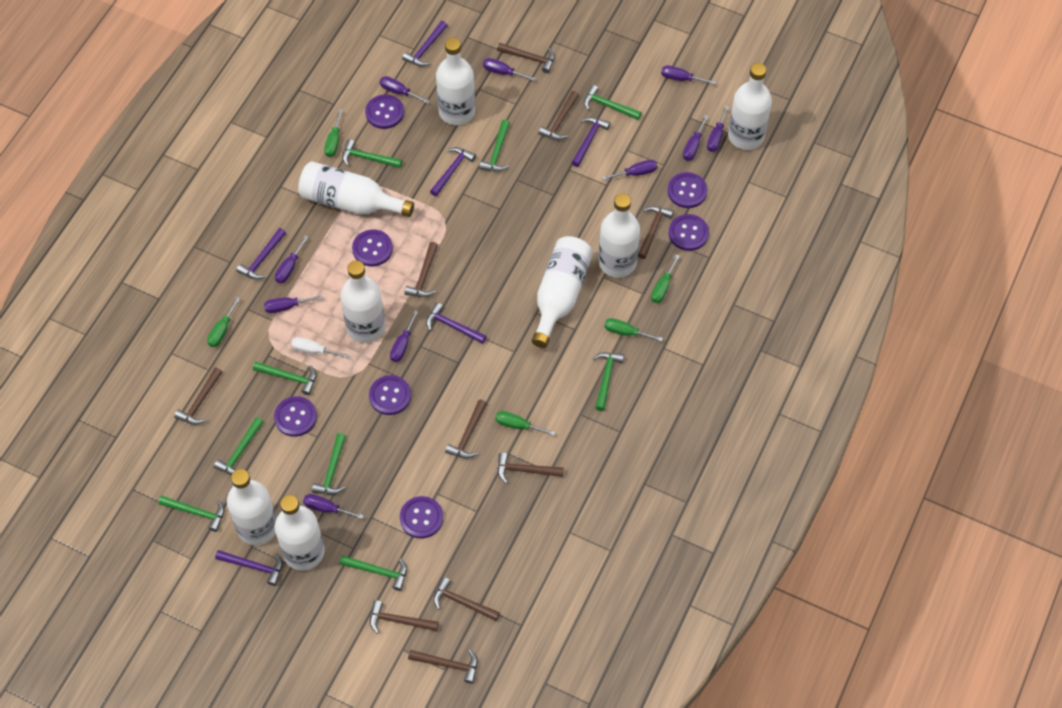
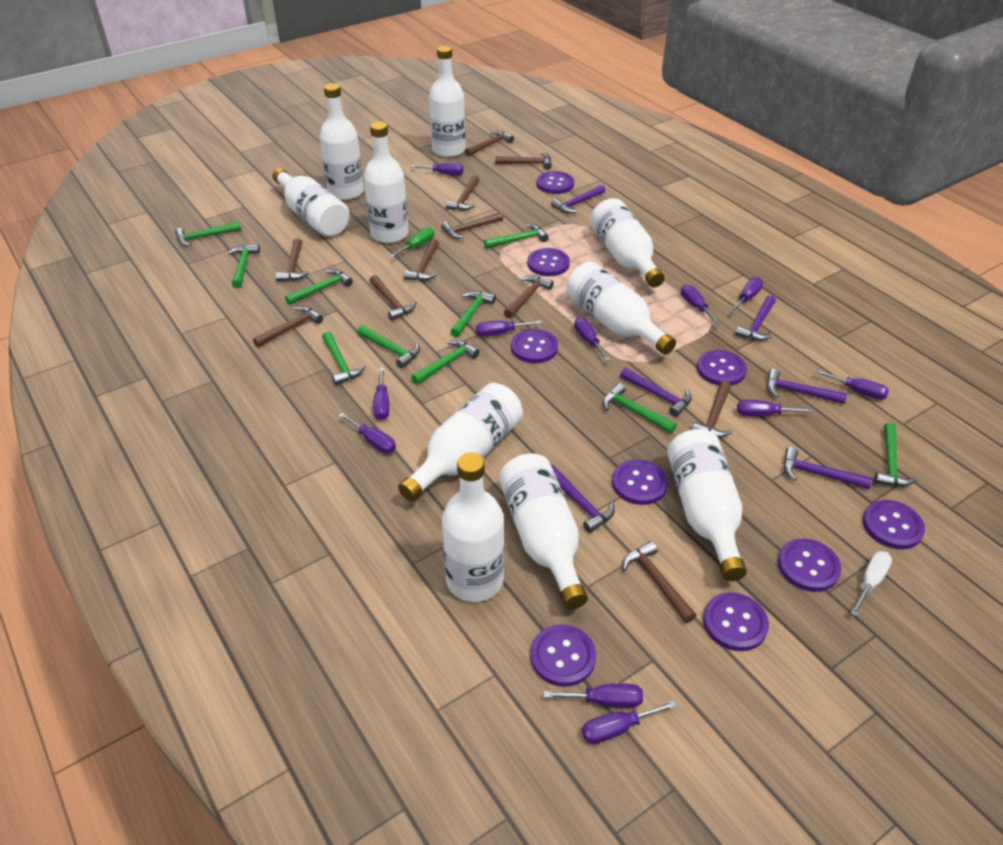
brown hammer: [174,367,222,425] [370,600,439,634] [404,242,438,297] [408,649,478,684] [433,577,500,621] [445,399,487,459] [497,43,555,73] [497,452,564,483] [539,91,579,140] [638,206,674,259] = 10 -> [253,306,323,347] [275,238,309,282] [369,275,416,321] [404,239,439,281] [441,212,503,239] [445,175,479,211] [465,131,514,156] [495,153,552,170] [504,276,554,318] [622,541,696,623] [692,381,732,438] = 11
green hammer: [158,496,224,532] [214,417,263,475] [253,361,316,395] [312,433,346,495] [340,555,407,591] [342,139,402,168] [479,120,510,172] [584,85,642,120] [593,352,624,411] = 9 -> [175,221,241,246] [228,244,260,288] [285,269,353,305] [322,331,365,385] [357,325,420,368] [411,340,479,385] [450,291,496,337] [484,224,549,249] [603,383,677,433] [874,422,918,487] = 10
green screwdriver: [207,297,240,347] [324,109,343,157] [496,411,555,436] [604,318,663,342] [651,254,680,303] = 5 -> [389,228,434,258] = 1
purple button: [274,396,317,437] [352,230,393,266] [365,94,404,129] [369,375,411,415] [400,496,443,539] [667,172,707,208] [669,214,709,251] = 7 -> [511,329,558,363] [527,248,570,276] [530,624,596,687] [537,171,574,194] [612,459,668,505] [697,350,747,386] [703,592,769,651] [778,539,841,592] [863,500,925,549] = 9
purple screwdriver: [264,295,323,313] [275,236,308,284] [303,494,364,519] [380,76,429,104] [390,311,418,362] [483,58,535,81] [602,160,657,180] [661,65,716,85] [683,115,708,161] [707,106,729,152] = 10 -> [338,413,396,453] [373,368,389,420] [411,163,464,175] [476,320,542,336] [544,684,643,708] [574,317,611,361] [582,700,677,744] [681,284,722,325] [729,277,763,313] [737,400,813,417] [815,369,889,400] = 11
white bottle: [227,469,277,545] [274,495,325,571] [298,161,414,217] [340,260,385,343] [436,38,475,125] [532,236,593,348] [599,193,640,278] [728,63,772,150] = 8 -> [273,168,350,237] [320,83,364,200] [364,121,409,243] [398,383,523,502] [429,46,466,157] [442,452,504,602] [499,454,588,609] [566,262,676,355] [590,198,665,288] [667,429,747,581] = 10

